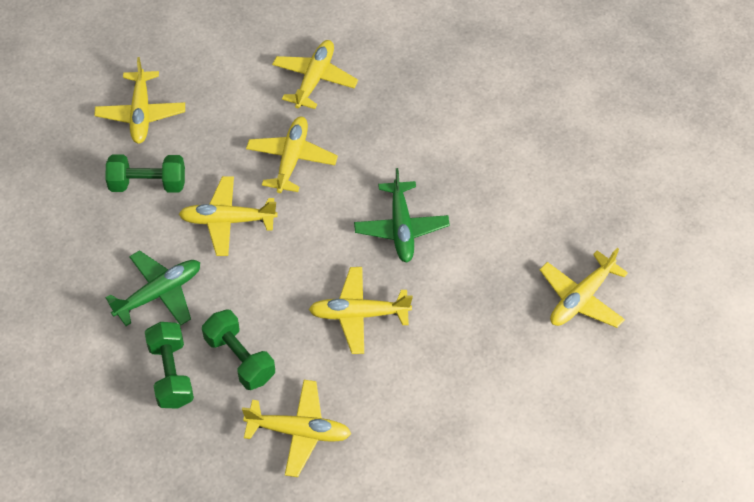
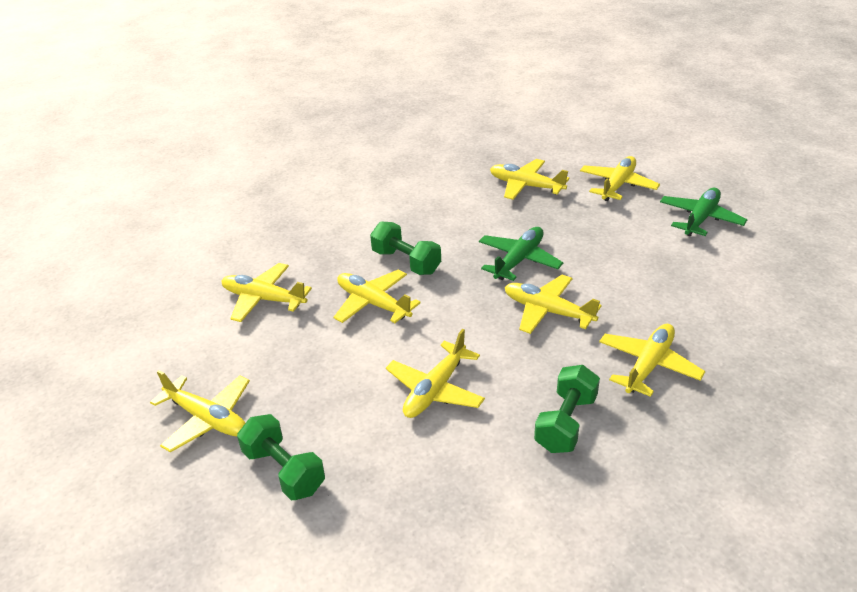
yellow plane: [94,57,185,144] [179,176,278,256] [242,380,351,477] [246,117,338,193] [272,40,358,109] [308,267,413,354] [540,248,628,328] = 7 -> [150,370,250,452] [222,263,312,322] [334,270,421,323] [386,329,485,418] [490,159,569,200] [505,275,602,334] [580,156,660,201] [599,324,705,397] = 8

